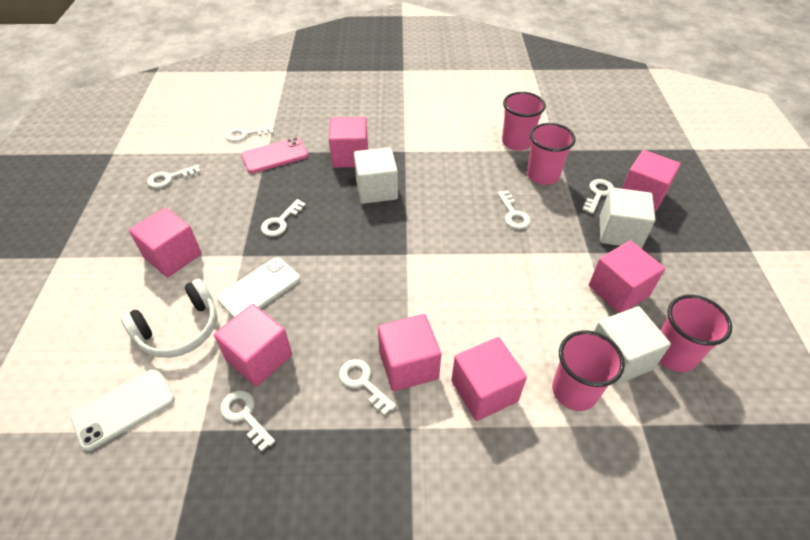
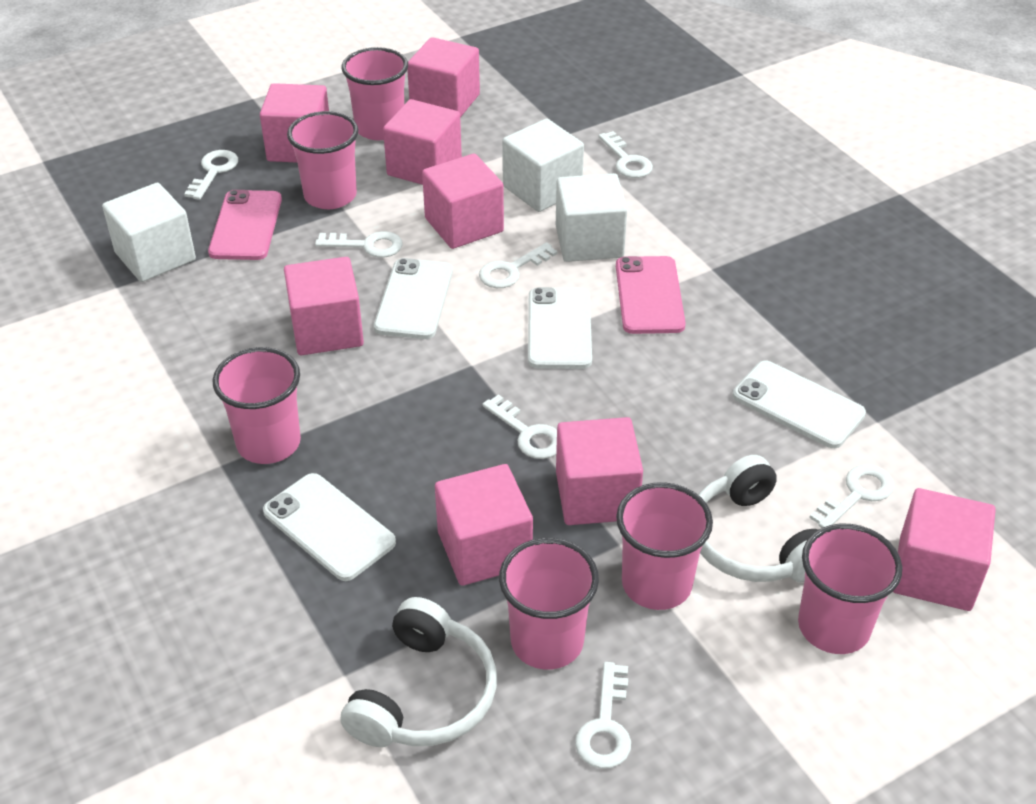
pink cube: [129,207,202,277] [214,304,292,387] [329,117,368,168] [378,314,441,391] [451,337,527,421] [589,241,665,313] [622,150,680,212] = 7 -> [260,83,329,163] [284,257,364,355] [383,99,462,185] [407,37,480,117] [422,153,504,249] [435,464,533,586] [556,417,643,525] [893,488,996,611] = 8
pink cup: [502,92,546,151] [527,123,576,185] [552,330,625,411] [659,295,732,372] = 4 -> [212,347,301,464] [287,111,359,209] [342,47,408,140] [499,538,599,670] [616,482,713,610] [798,524,902,654] = 6
pink phone: [241,137,308,173] = 1 -> [208,190,282,260] [616,256,686,334] = 2
white headphones: [121,279,217,358] = 1 -> [340,597,497,747] [698,455,818,582] = 2
white phone: [70,368,175,451] [217,257,300,318] = 2 -> [263,473,396,581] [374,258,453,339] [528,287,592,369] [733,361,866,448] = 4

